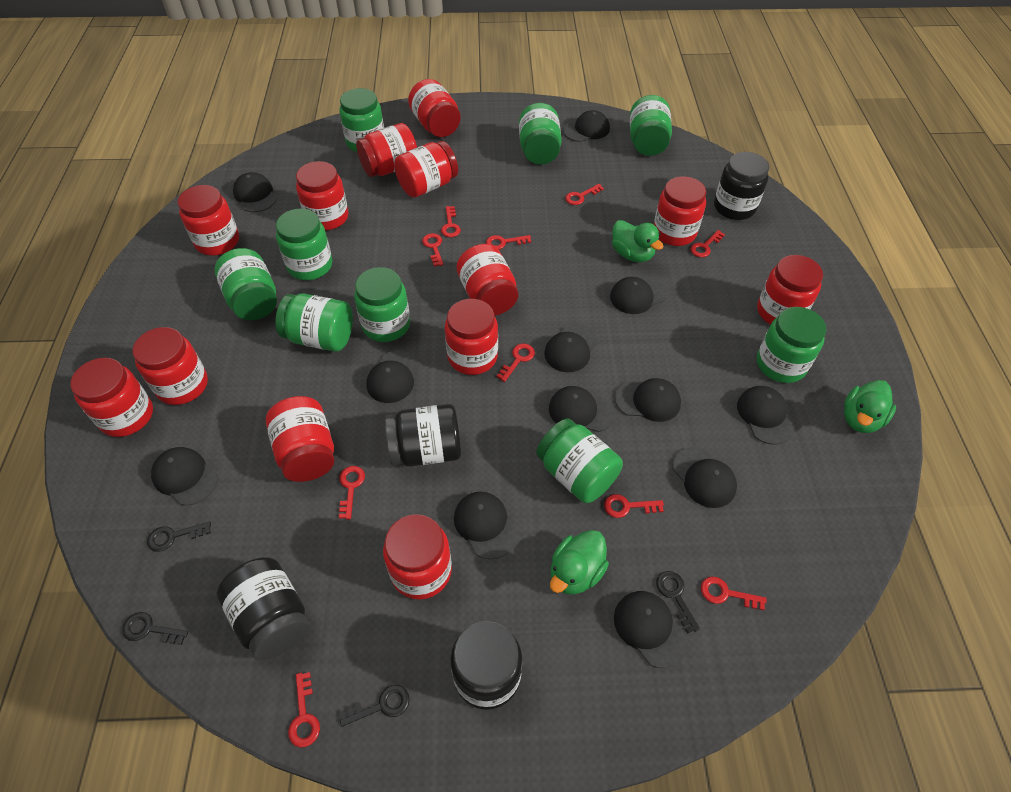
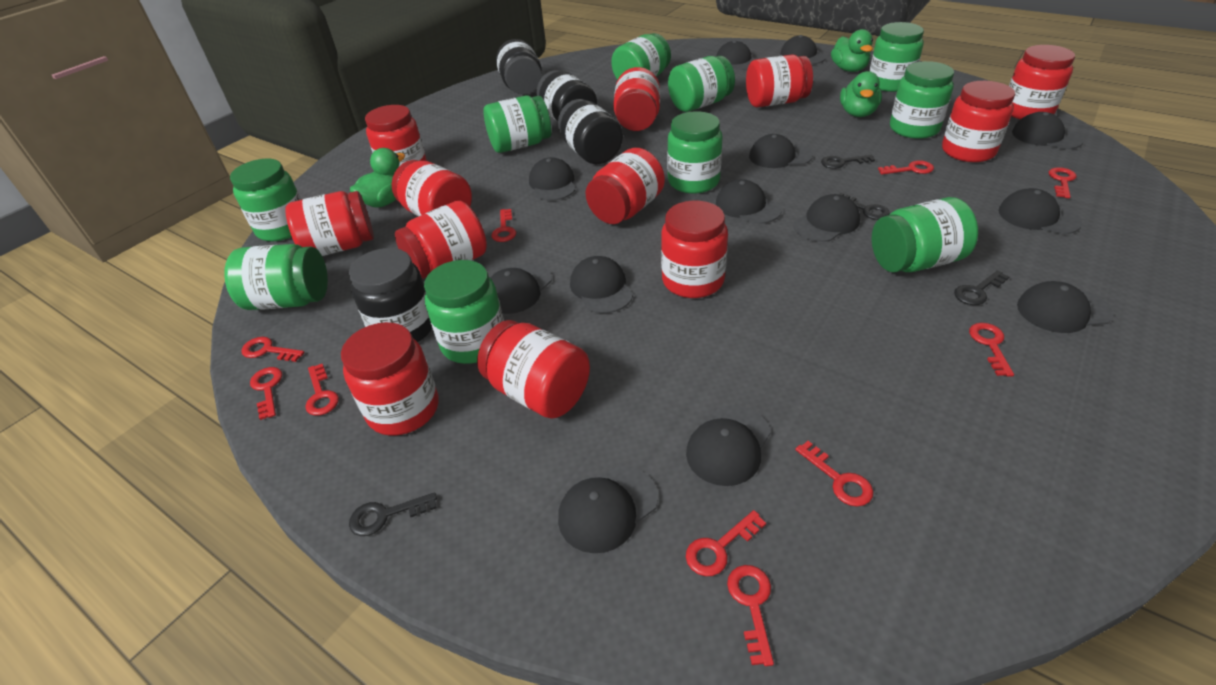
black cap: [151,447,218,506] [233,172,276,212] [367,350,419,403] [454,492,517,559] [544,324,598,372] [549,386,615,432] [563,110,610,142] [610,276,667,314] [614,591,688,668] [615,378,681,422] [672,447,737,508] [737,386,794,445] = 12 -> [490,264,552,314] [529,157,575,201] [558,466,658,553] [570,256,633,313] [686,406,771,486] [716,41,756,70] [716,179,782,224] [749,134,813,168] [780,35,826,65] [793,194,860,242] [999,188,1082,234] [1012,112,1084,149] [1017,281,1113,333] = 13
green jar: [215,248,277,320] [275,293,353,351] [276,209,332,280] [340,88,384,152] [354,267,410,342] [519,103,562,165] [536,418,623,503] [630,95,672,156] [757,307,826,383] = 9 -> [224,244,328,310] [230,159,301,241] [424,260,504,364] [483,95,552,153] [611,33,671,80] [667,111,722,194] [668,56,735,112] [870,22,924,92] [872,197,978,273] [890,61,954,139] = 10
red jar: [70,358,153,437] [133,327,208,405] [178,185,239,256] [266,396,334,482] [296,161,348,230] [356,123,417,177] [383,514,452,600] [394,141,458,198] [408,79,461,137] [445,299,498,375] [456,244,518,316] [654,176,706,246] [757,255,823,325] = 13 -> [285,191,374,256] [341,322,439,436] [365,105,427,166] [392,160,472,217] [395,201,487,279] [477,320,590,419] [585,148,665,224] [613,67,660,131] [661,200,728,298] [746,54,813,107] [942,81,1015,162] [1009,45,1075,119] = 12

